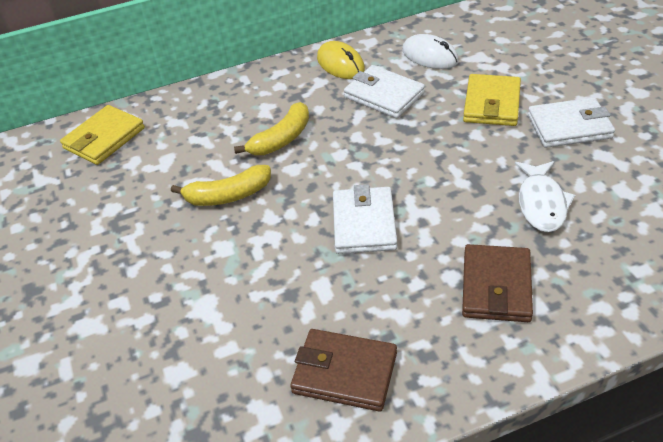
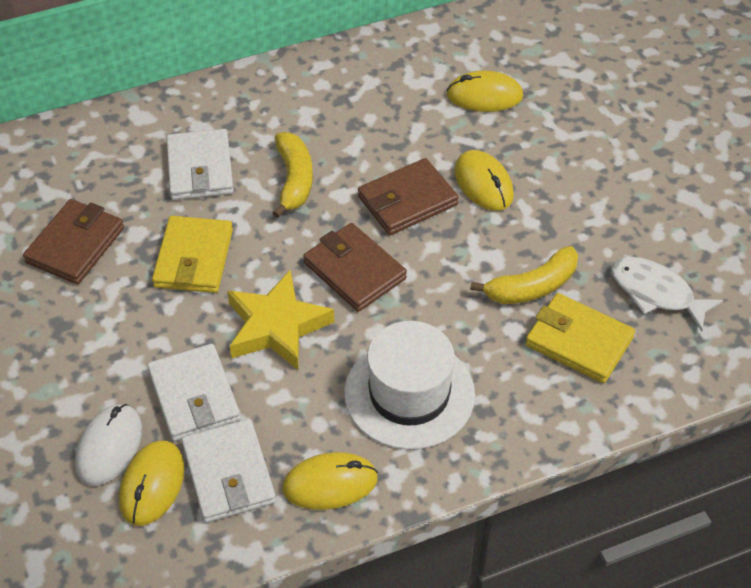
brown wallet: [290,329,397,412] [462,244,533,322] = 2 -> [23,199,124,284] [303,223,407,312] [358,158,459,235] = 3
white hat: none = 0 -> [344,321,475,450] = 1
yellow mouse: [317,41,365,79] = 1 -> [119,440,185,526] [282,452,378,510] [446,71,523,112] [454,150,514,211] = 4
yellow star: none = 0 -> [227,270,334,370] = 1

